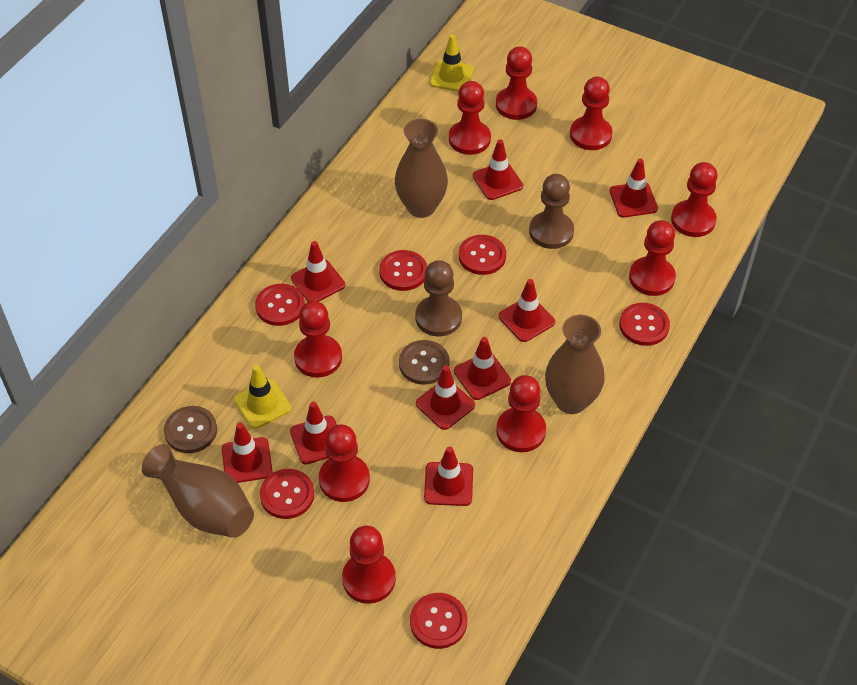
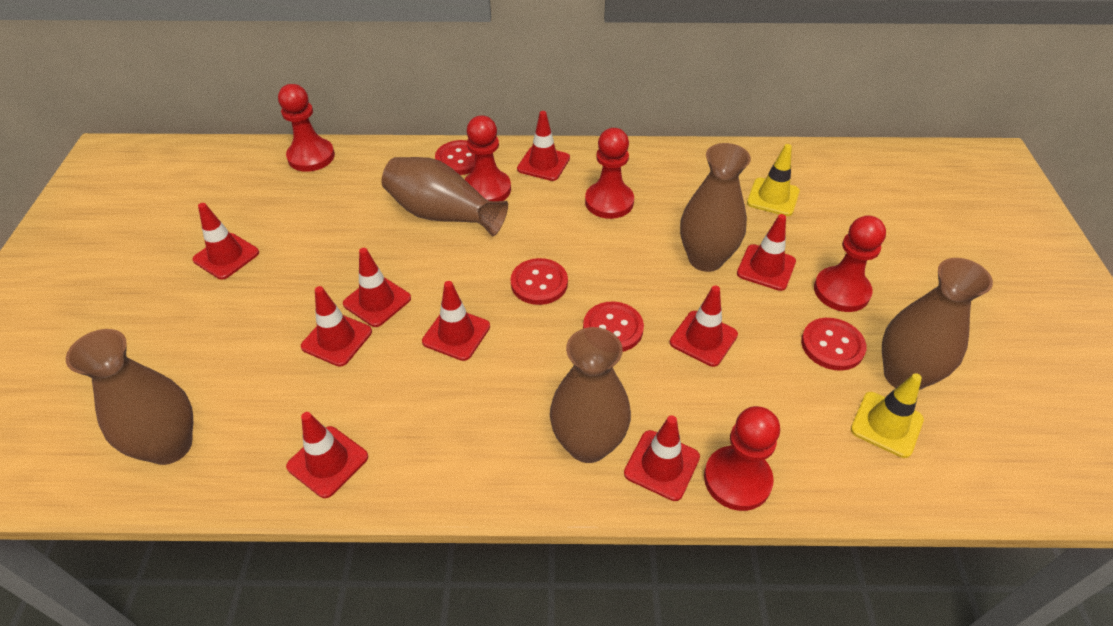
brown button: [164,406,217,453] [399,340,449,385] = 2 -> none = 0
brown pawn: [415,260,462,336] [529,174,574,249] = 2 -> none = 0
brown vase: [142,444,254,538] [395,119,448,218] [545,315,605,414] = 3 -> [66,329,193,465] [381,157,508,236] [550,327,631,463] [680,143,751,272] [882,258,993,390] = 5
red button: [255,284,305,326] [260,469,314,519] [379,250,427,291] [410,593,467,649] [459,235,506,275] [619,303,670,346] = 6 -> [435,140,475,175] [511,258,568,305] [583,301,644,352] [801,318,866,371] = 4
red pawn: [294,301,342,378] [319,425,370,502] [342,525,396,604] [449,81,491,155] [496,47,537,120] [496,375,546,452] [570,77,612,150] [629,220,676,296] [671,162,717,237] = 9 -> [278,84,335,172] [465,115,511,201] [585,128,634,219] [704,406,780,511] [814,216,886,312] = 5

